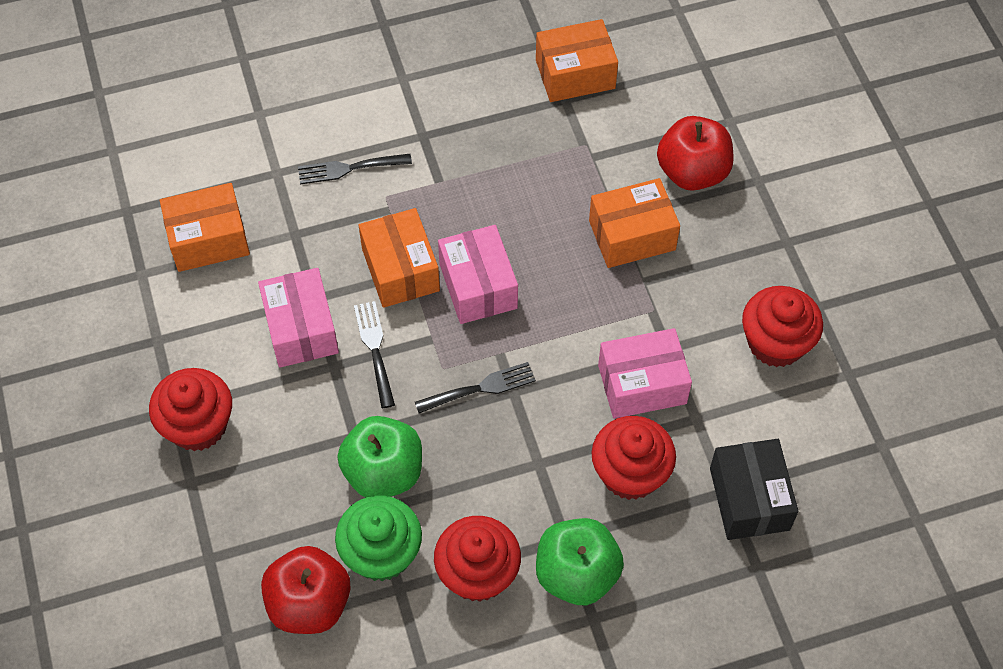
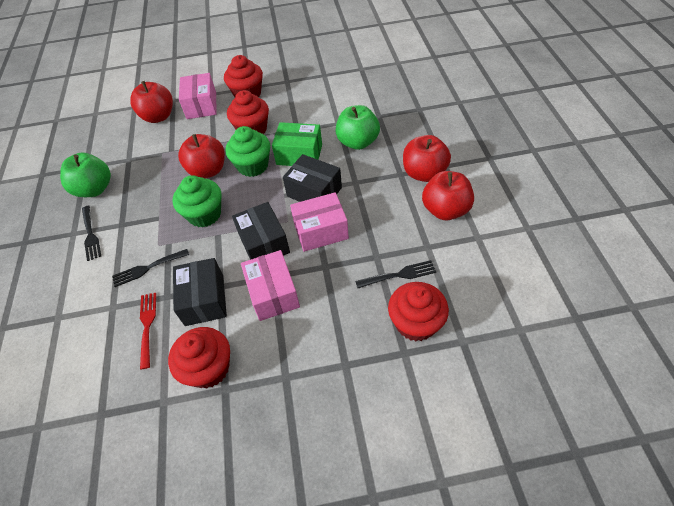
black box: [710,439,798,540] = 1 -> [173,258,227,326] [232,202,290,260] [283,154,342,202] = 3
green box: none = 0 -> [272,122,322,166] = 1
green cupcake: [335,495,422,581] = 1 -> [173,175,221,228] [225,126,270,177] = 2
orange box: [160,183,250,272] [359,208,440,308] [536,19,618,102] [589,178,680,268] = 4 -> none = 0
red apple: [261,546,351,634] [657,116,734,191] = 2 -> [130,81,173,123] [178,134,225,179] [403,135,451,182] [422,171,474,220] = 4
red fork: none = 0 -> [140,293,156,369] = 1

